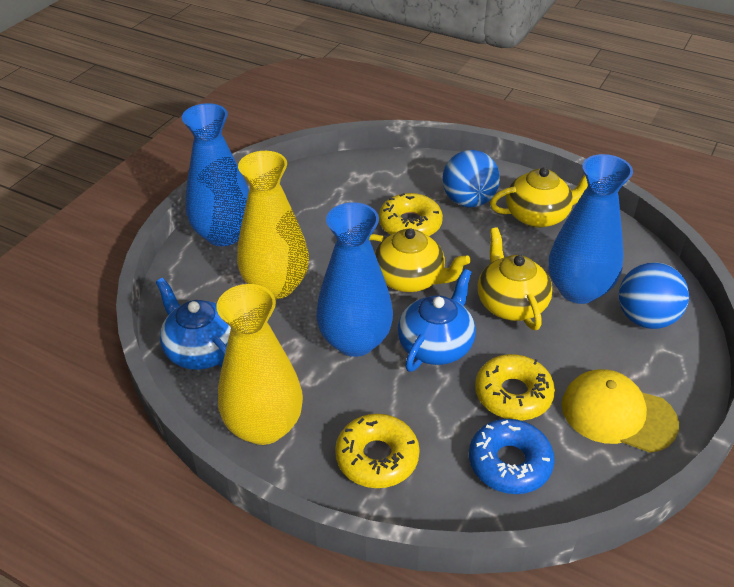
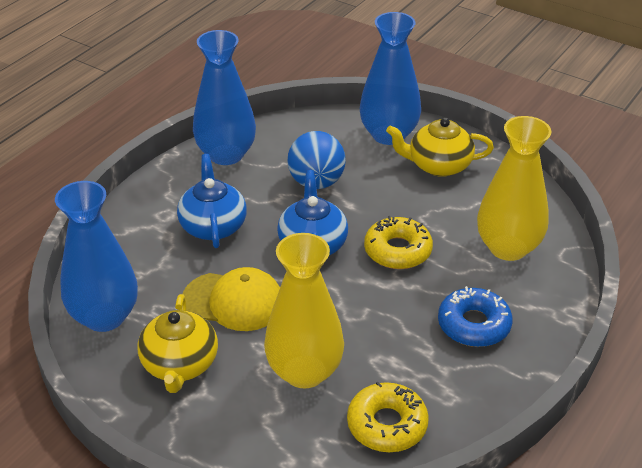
blue ball: [442,150,500,208] [619,262,689,329] = 2 -> [287,131,346,189] = 1
yellow donut: [335,414,420,488] [379,193,443,236] [475,354,555,420] = 3 -> [347,382,429,452] [364,216,433,269] = 2
yellow teapot: [369,228,471,292] [478,227,553,330] [490,167,588,228] = 3 -> [138,294,218,393] [386,118,494,177] = 2

